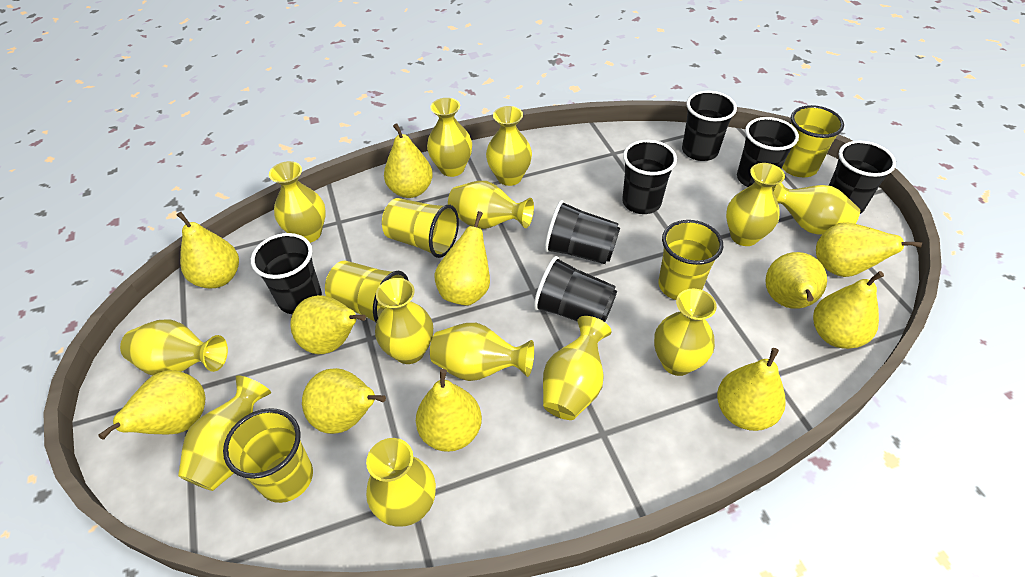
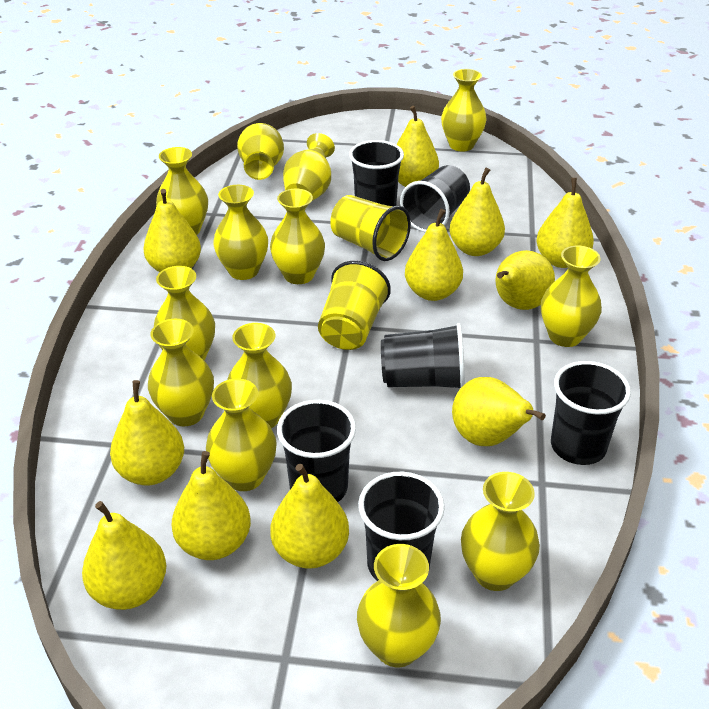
black cup: [251,233,322,314] [534,256,617,322] [544,200,620,264] [622,140,677,214] [682,91,737,161] [737,117,799,187] [829,140,896,214] = 7 -> [277,400,356,502] [349,140,404,206] [358,472,445,581] [381,323,465,388] [400,165,470,232] [551,361,631,465] = 6
yellow cup: [223,408,313,503] [325,260,409,322] [382,198,459,258] [658,220,723,300] [782,105,844,177] = 5 -> [318,261,391,350] [330,195,411,261] = 2

